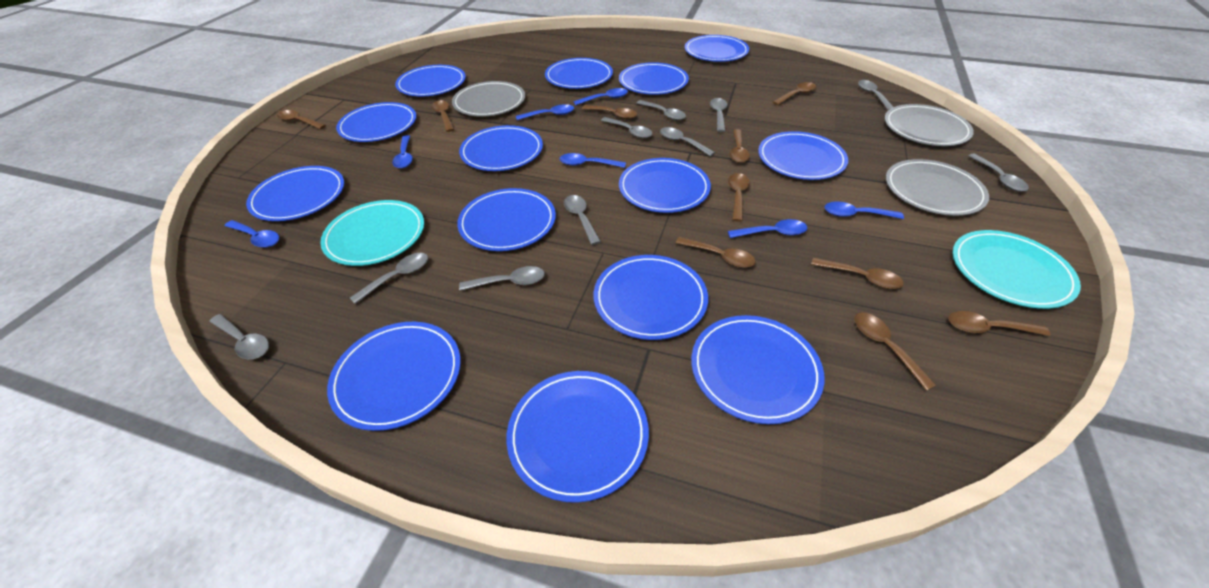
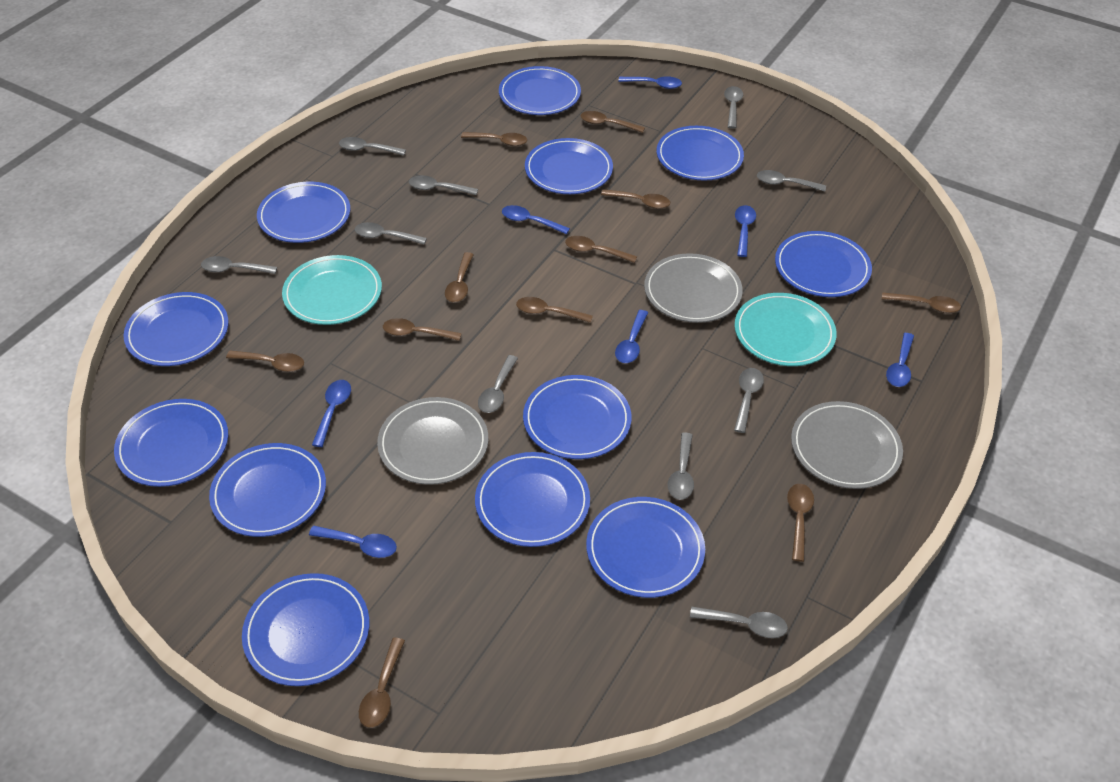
blue plate: [246,166,344,221] [327,322,461,431] [336,102,416,142] [395,65,466,96] [457,188,556,251] [459,125,543,171] [506,371,649,503] [545,58,613,89] [594,255,708,340] [619,62,689,95] [619,158,711,213] [685,35,749,62] [691,315,825,424] [758,131,848,180] = 14 -> [114,399,228,487] [123,292,229,366] [209,443,326,537] [242,573,369,686] [257,182,350,243] [475,452,590,547] [499,66,581,115] [523,375,632,459] [525,138,613,194] [586,497,705,598] [657,126,744,181] [775,231,872,297] = 12
brown spoon: [277,110,326,129] [432,100,454,132] [582,105,637,119] [676,237,756,268] [728,173,750,222] [730,129,750,163] [773,82,816,105] [811,258,904,289] [854,313,937,391] [948,311,1050,336] = 10 -> [226,351,304,372] [359,638,405,728] [383,318,462,341] [445,252,474,302] [461,132,527,146] [516,297,593,323] [565,236,637,263] [581,111,645,133] [601,189,670,209] [787,484,814,562] [882,292,961,313] = 11

